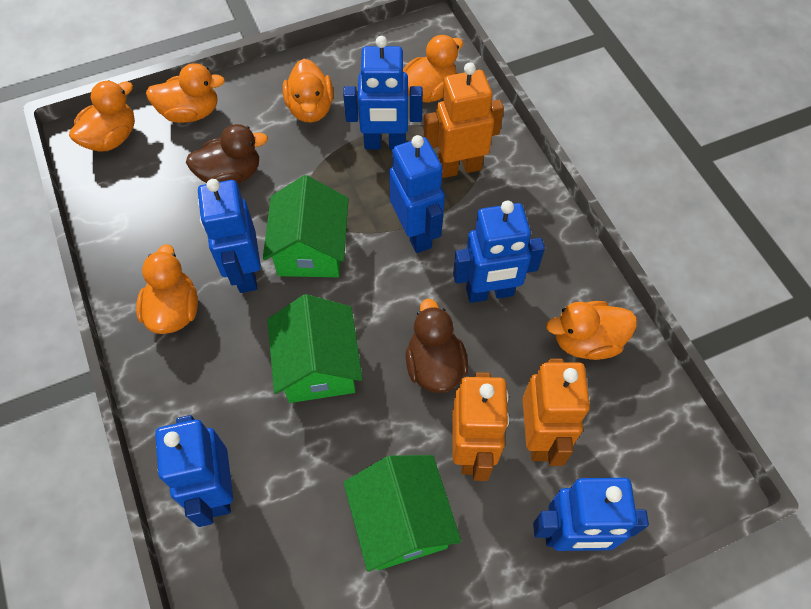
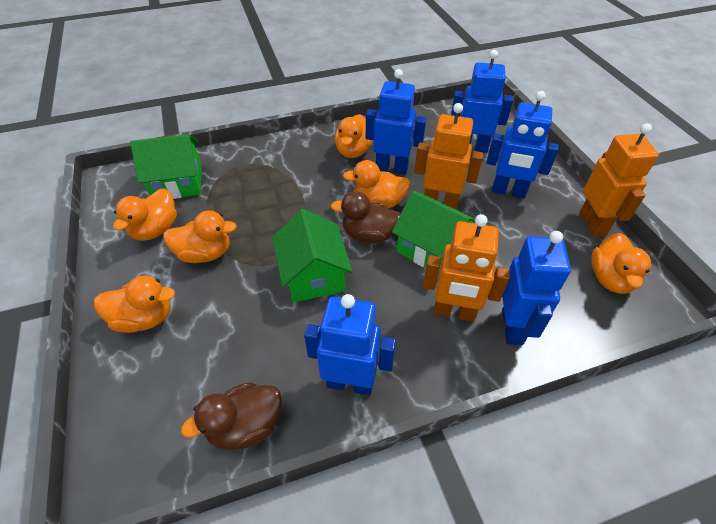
blue robot: [155,415,233,527] [198,179,261,293] [343,36,423,150] [389,135,445,253] [453,201,545,303] [533,478,649,551] = 6 -> [304,294,396,395] [366,69,427,174] [451,50,513,153] [486,91,559,198] [502,231,571,345] = 5

